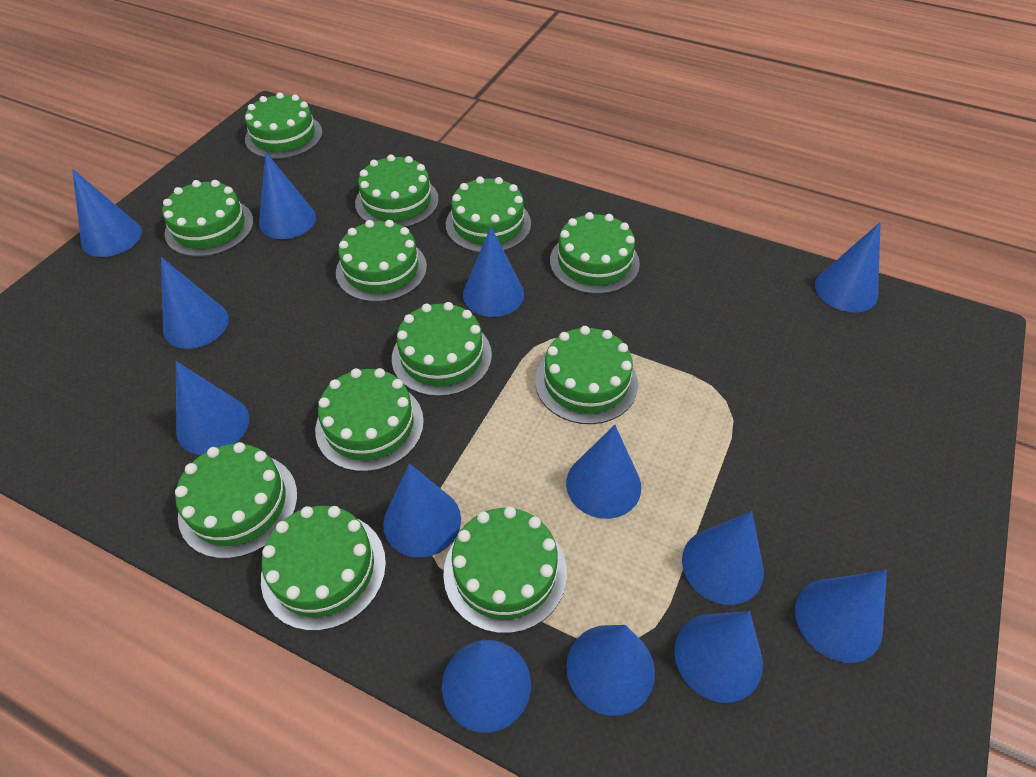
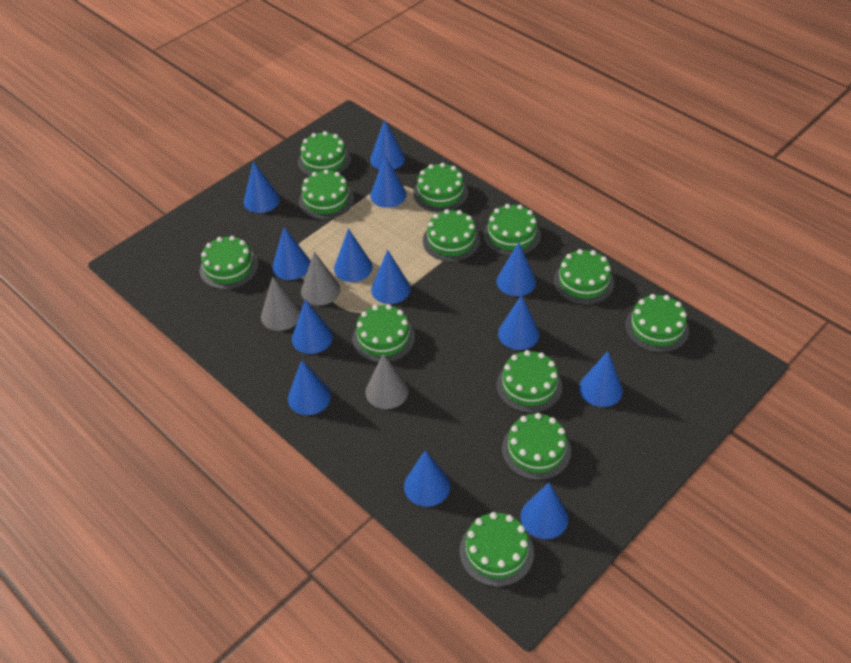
grey cone: none = 0 -> [261,276,301,331] [301,251,340,305] [366,354,409,409] = 3

